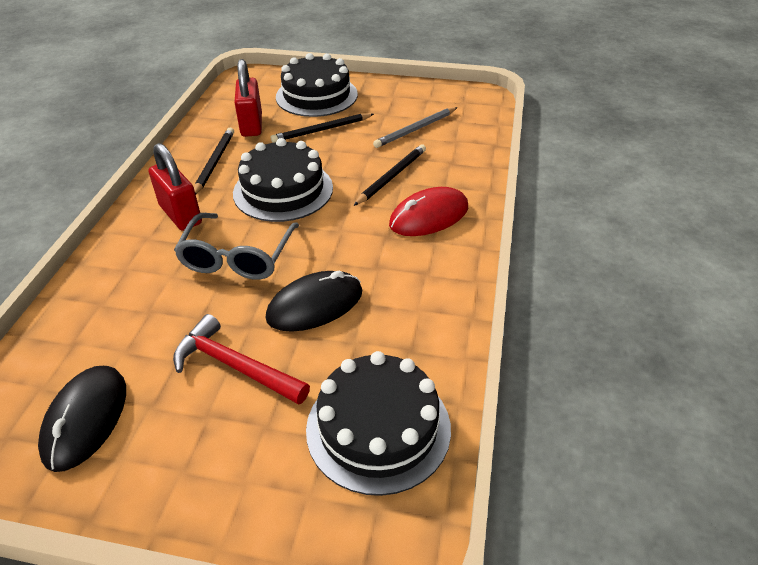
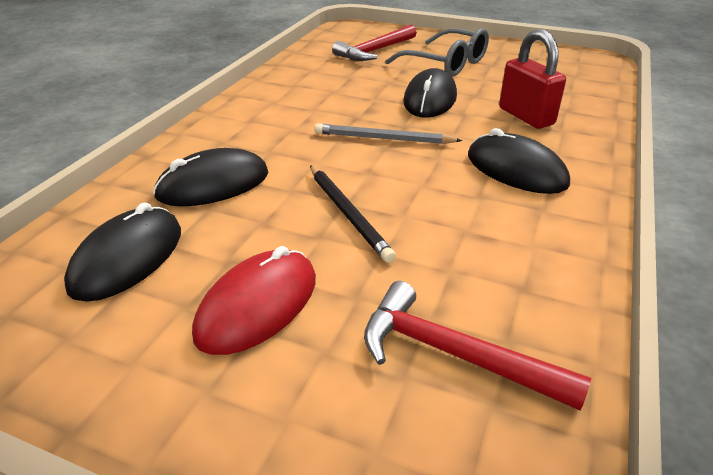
black cake: [233,138,333,222] [276,53,358,117] [306,351,451,496] = 3 -> none = 0
black mouse: [38,366,126,472] [266,271,362,332] = 2 -> [64,202,181,302] [153,148,268,206] [403,68,457,118] [468,128,570,194] = 4
black pencil: [194,128,234,194] [271,113,374,143] [354,144,426,206] = 3 -> [310,165,396,263] = 1
red hammer: [173,314,310,405] = 1 -> [332,25,417,61] [364,281,591,411] = 2
red padlock: [149,143,202,231] [234,59,262,137] = 2 -> [499,29,566,129] = 1

